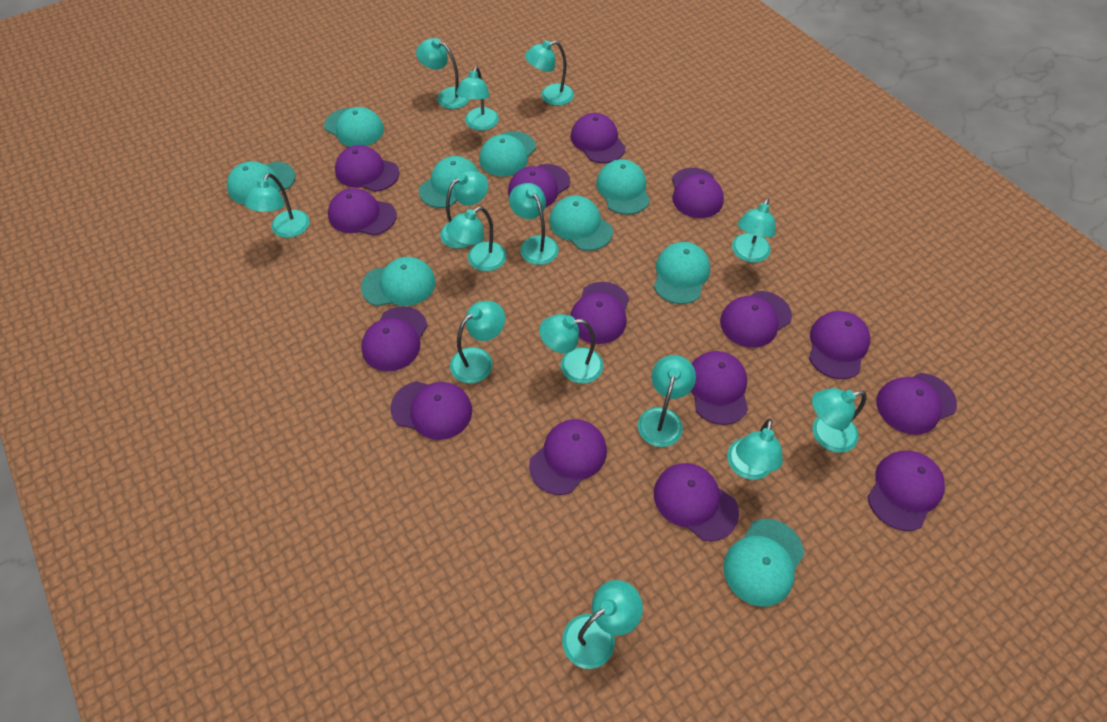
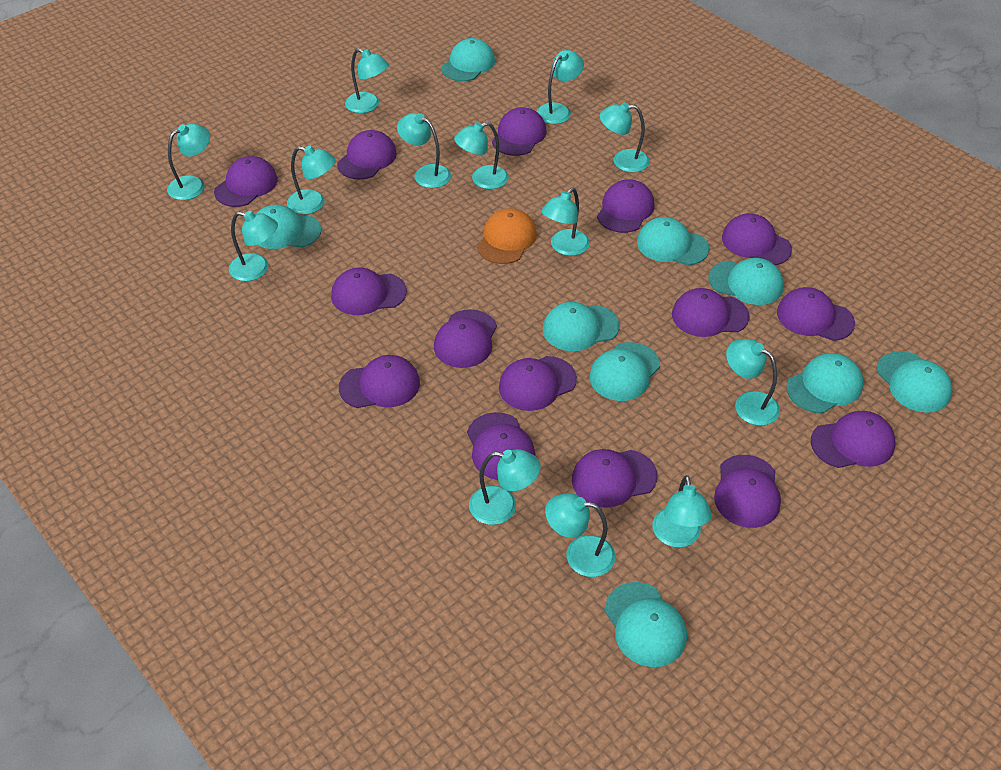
orange cap: none = 0 -> [477,208,537,264] = 1
turquoise lamp: [245,173,310,238] [416,38,470,109] [440,170,488,249] [446,207,506,271] [450,301,505,383] [456,66,499,131] [509,183,559,265] [525,40,574,106] [539,314,603,384] [562,580,643,669] [638,355,696,447] [727,419,783,480] [732,198,776,263] [812,388,866,453] = 14 -> [167,123,210,200] [229,211,278,281] [287,146,336,215] [345,48,389,113] [397,113,451,188] [454,122,509,189] [469,449,541,525] [536,50,584,124] [542,188,590,256] [545,493,615,577] [600,102,650,173] [653,475,712,548] [726,339,780,426] = 13

